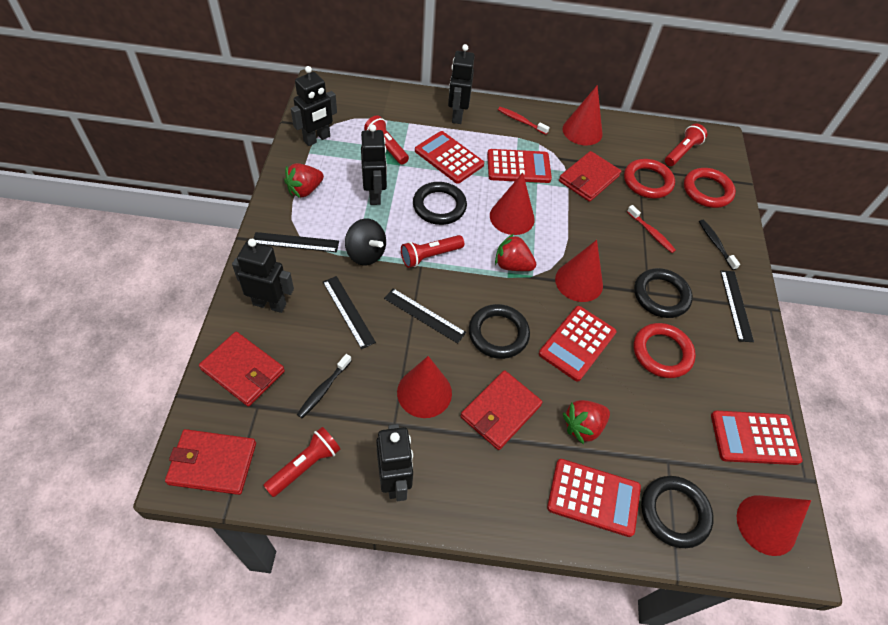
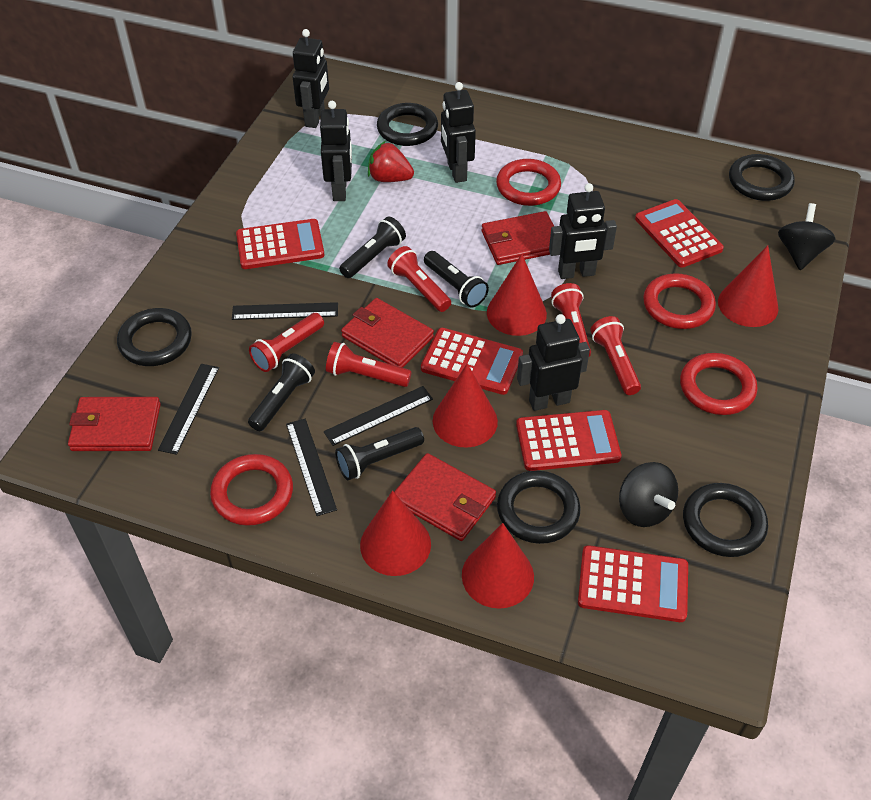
black flashlight: none = 0 -> [248,353,315,431] [335,427,424,480] [339,217,406,278] [424,251,489,308] = 4
black ring: [413,182,467,225] [469,304,530,359] [634,268,693,318] [641,476,714,548] = 4 -> [117,308,192,366] [377,103,438,146] [497,471,581,544] [683,483,768,557] [729,154,795,201] = 5
black spinning top: [345,219,386,266] = 1 -> [619,462,678,527] [778,203,836,270] = 2
black toothbrush: [297,354,351,418] [699,220,740,270] = 2 -> none = 0
red flashlight: [263,427,340,497] [364,115,409,165] [401,235,464,268] [665,124,707,166] = 4 -> [249,313,324,372] [326,342,412,387] [387,246,451,312] [551,283,591,357] [590,316,641,395] = 5
red ring: [624,159,675,199] [634,323,696,378] [684,168,736,208] = 3 -> [210,454,293,526] [496,159,561,206] [643,273,716,329] [680,353,758,415] = 4
red strawberry: [284,163,324,198] [495,234,536,271] [563,400,610,445] = 3 -> [368,141,414,182] = 1
red toothbrush: [498,107,550,135] [627,205,676,253] = 2 -> none = 0

